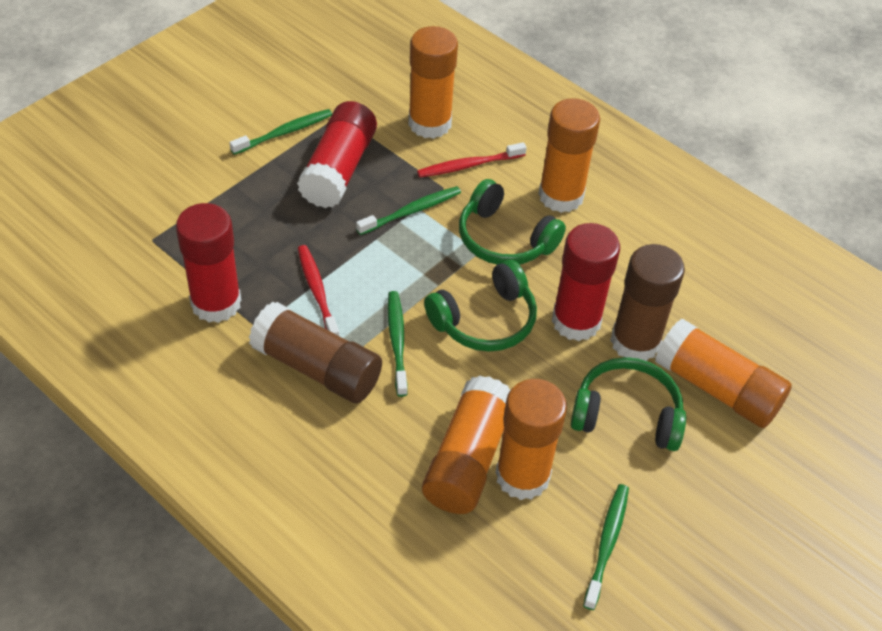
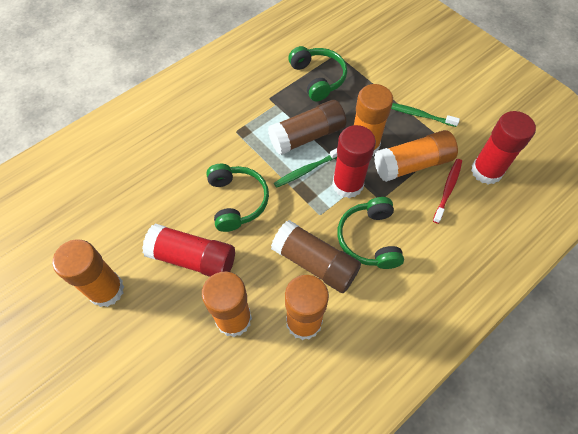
green toothbrush: [229,109,332,155] [356,186,461,235] [388,291,408,397] [583,484,629,610] = 4 -> [274,148,337,188] [391,103,460,127] = 2
red toothbrush: [298,245,339,336] [417,142,527,177] = 2 -> [433,159,462,224] = 1

